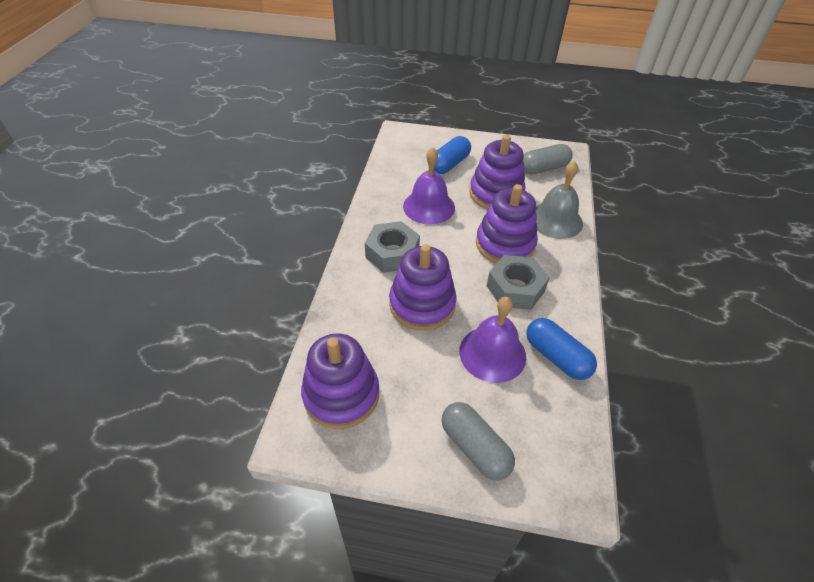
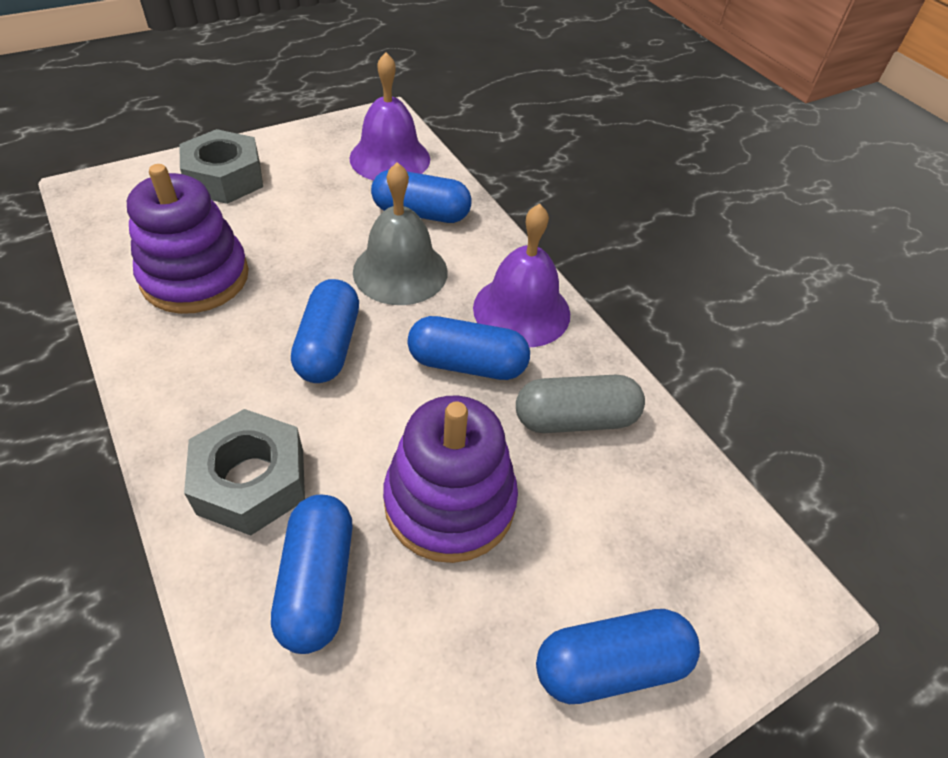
blue capsule: [434,136,471,174] [526,318,597,380] = 2 -> [271,495,353,654] [291,279,359,383] [371,169,472,223] [407,316,530,380] [536,609,700,704] = 5
grey capsule: [442,402,515,480] [523,144,573,174] = 2 -> [516,375,645,433] = 1
purple stacking toy: [301,333,379,429] [389,244,457,331] [470,135,525,209] [476,184,538,263] = 4 -> [127,164,249,314] [383,396,518,563] = 2

